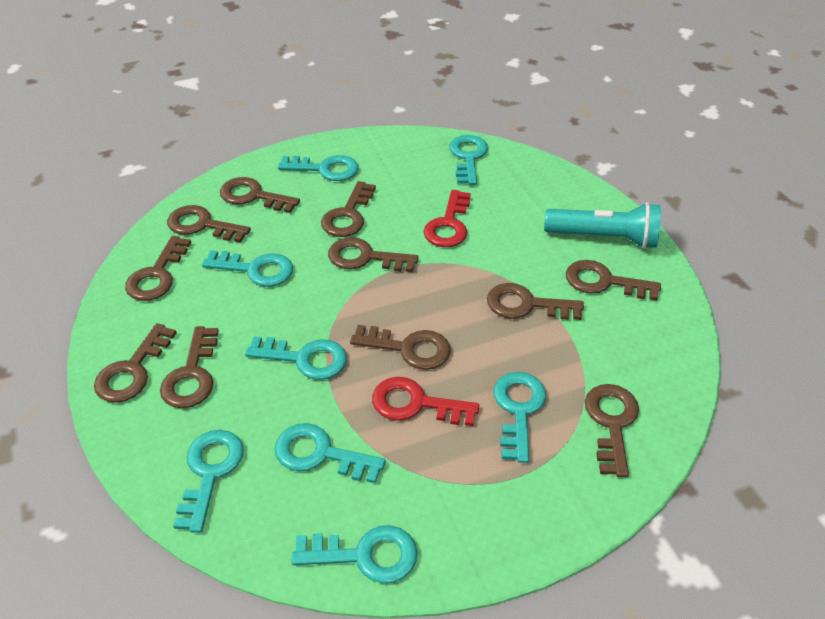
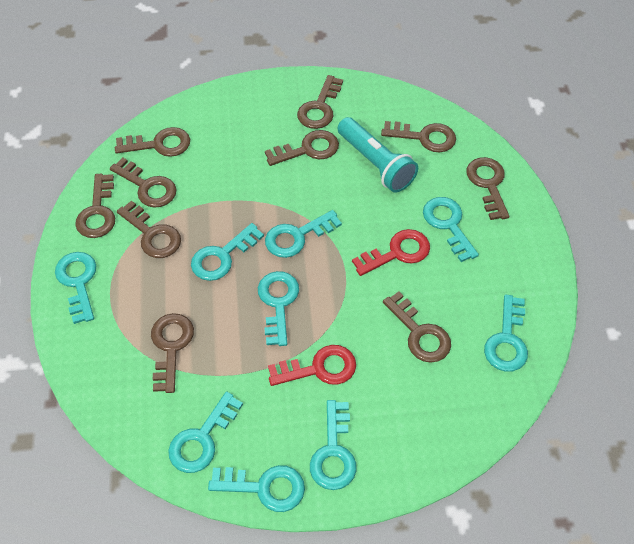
brown key: [94,323,177,403] [125,236,191,301] [160,326,219,408] [167,205,251,243] [220,177,300,213] [321,181,376,237] [328,237,418,272] [350,325,451,370] [487,283,584,320] [566,260,661,301] [585,384,639,477] = 11 -> [75,174,115,238] [110,157,177,208] [115,127,190,157] [117,201,181,258] [151,313,194,393] [265,130,339,166] [297,75,343,129] [381,121,456,153] [383,291,451,363] [466,157,510,220] = 10
turquoise key: [173,430,244,533] [202,250,293,287] [245,336,347,380] [275,423,386,483] [278,155,359,181] [292,525,417,583] [449,135,488,185] [494,372,546,463] = 8 -> [55,252,96,324] [168,391,243,473] [191,223,264,281] [208,465,305,512] [258,271,299,346] [265,210,342,258] [310,400,357,490] [423,197,479,262] [484,295,528,372] = 9

